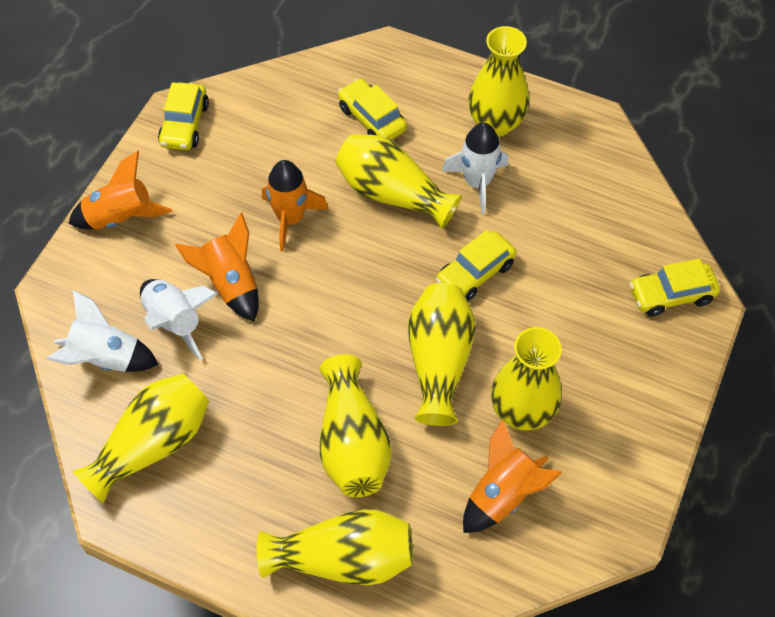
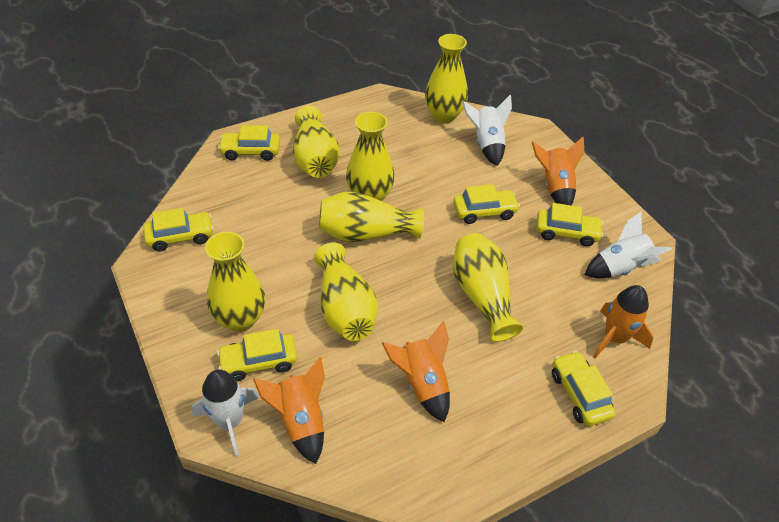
yellow car: [158,82,209,150] [338,78,407,140] [436,230,516,301] [629,258,720,317] = 4 -> [143,208,214,252] [217,329,297,381] [218,125,280,161] [453,184,520,224] [536,203,603,246] [552,351,615,426] = 6

